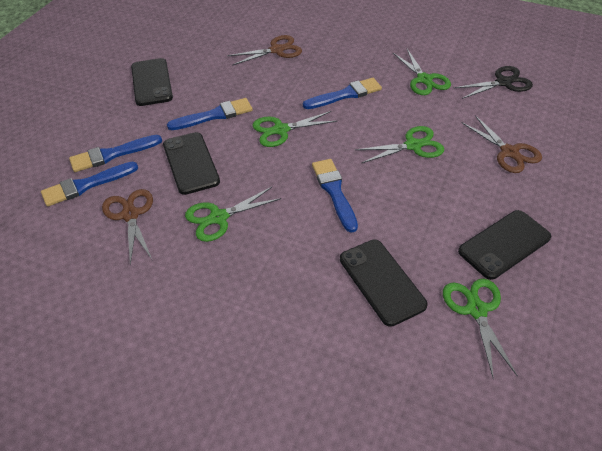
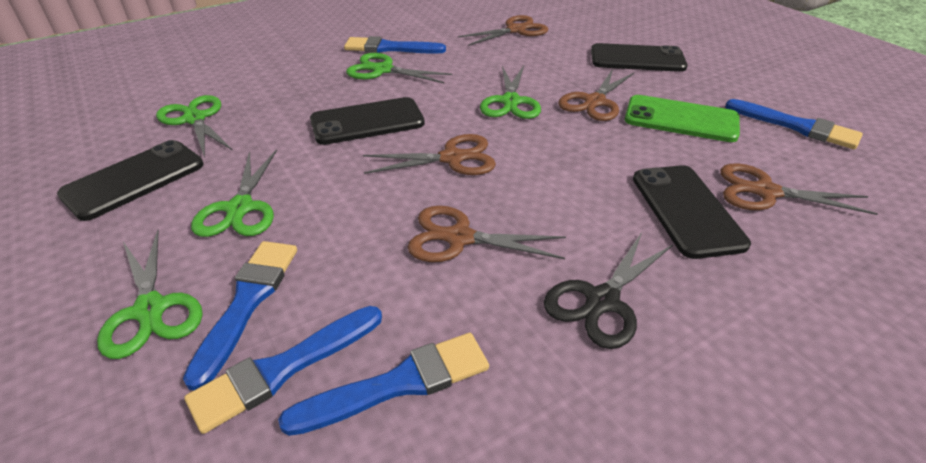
brown scissors: [102,189,153,265] [227,35,302,66] [461,115,542,173] = 3 -> [363,134,496,175] [408,206,566,262] [458,15,548,46] [558,69,634,121] [720,163,878,215] = 5
green phone: none = 0 -> [625,95,740,142] = 1

